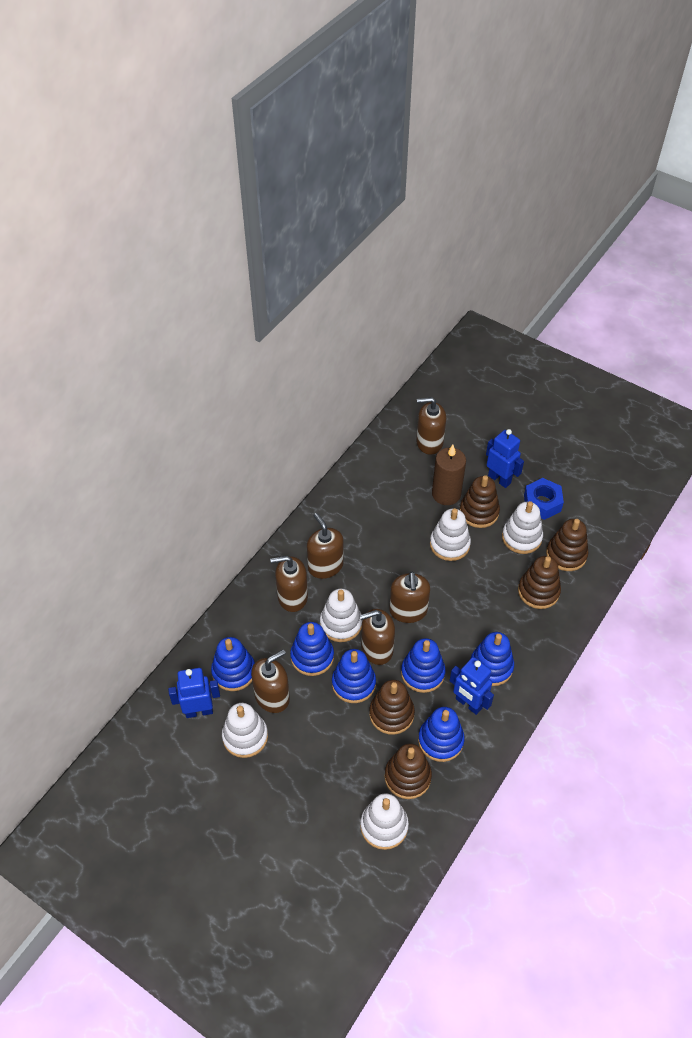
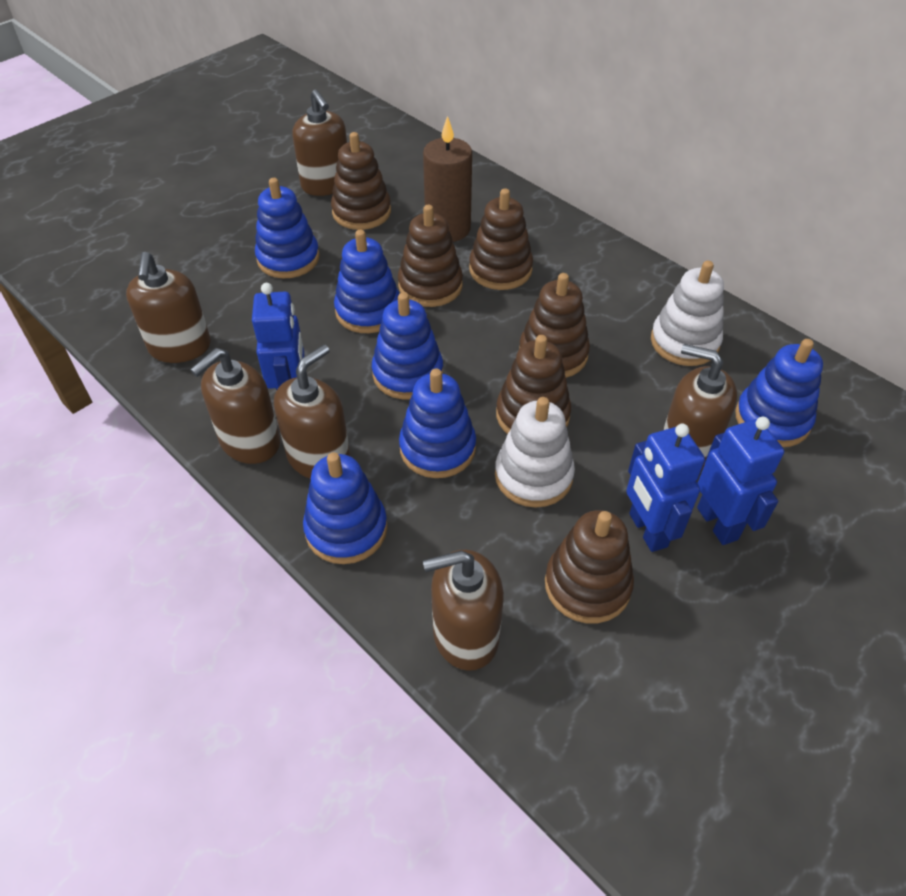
blue nut: [524,478,564,520] = 1 -> none = 0
brown stacking toy: [369,680,415,735] [385,744,432,799] [460,475,500,528] [518,556,561,609] [546,519,589,571] = 5 -> [331,132,391,230] [398,205,463,307] [469,189,533,290] [496,335,571,434] [519,273,590,378] [545,510,634,623] = 6
white stacking toy: [222,703,268,758] [320,588,362,642] [360,793,409,850] [430,508,471,561] [502,501,543,554] = 5 -> [495,397,575,508] [651,261,724,366] = 2

